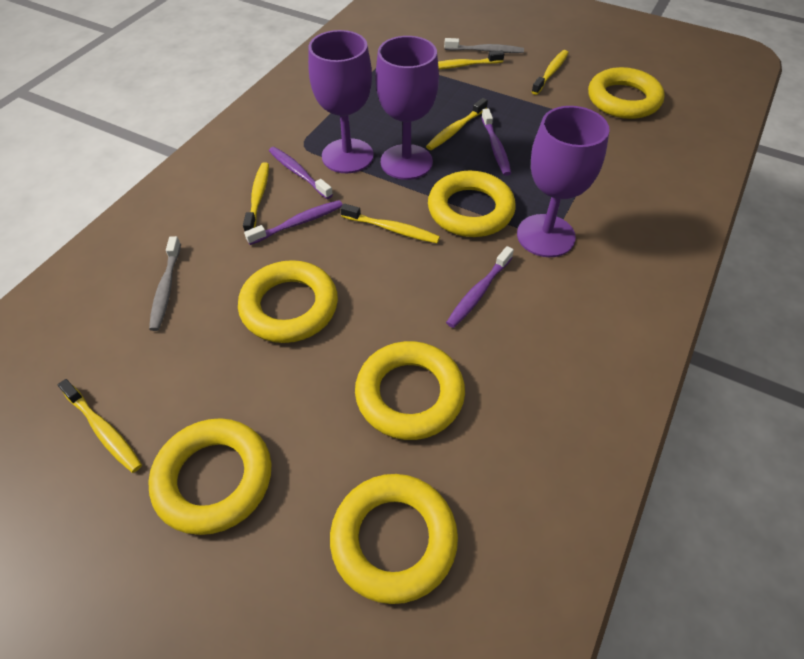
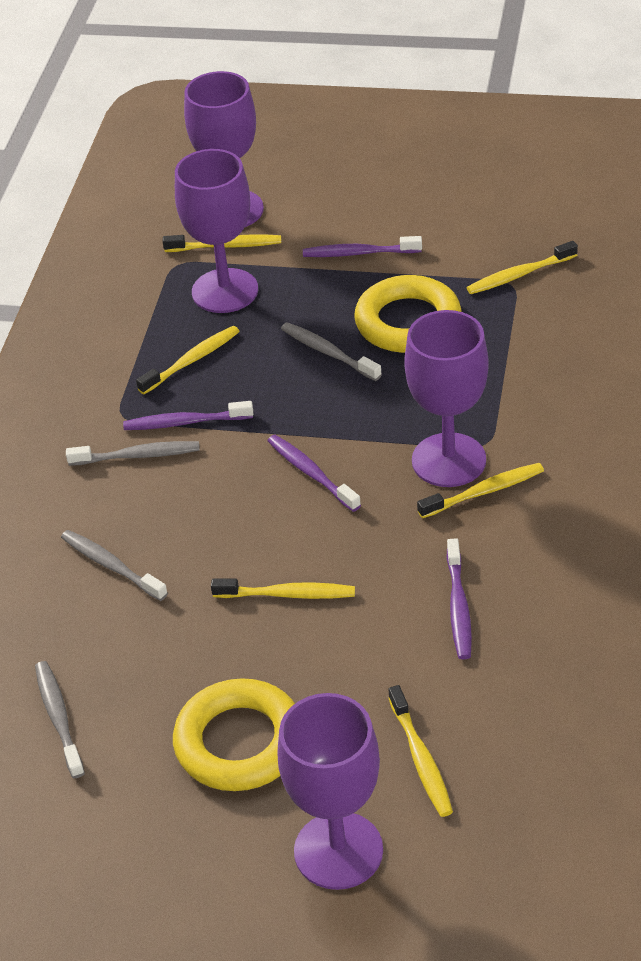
grey toothbrush: [149,236,181,331] [444,38,524,53] = 2 -> [35,661,85,778] [61,530,168,601] [66,441,200,466] [281,322,382,381] = 4
purple goblet: [308,30,374,173] [376,36,439,180] [517,106,610,257] = 3 -> [175,149,258,313] [184,71,264,227] [277,693,383,890] [404,310,489,487] = 4
yellow ring: [148,418,271,535] [238,260,338,343] [330,474,458,604] [355,341,465,440] [428,171,516,237] [588,67,665,119] = 6 -> [173,678,295,791] [354,275,461,353] = 2

